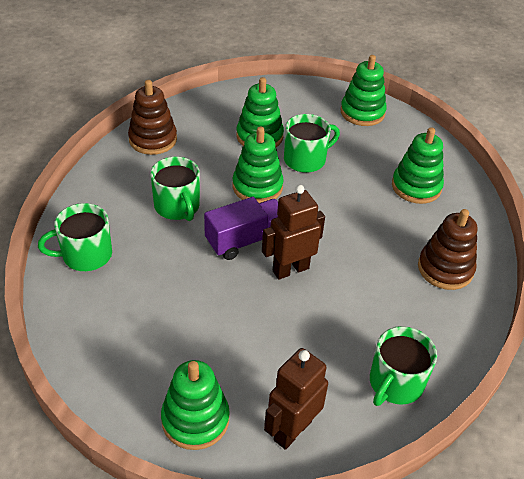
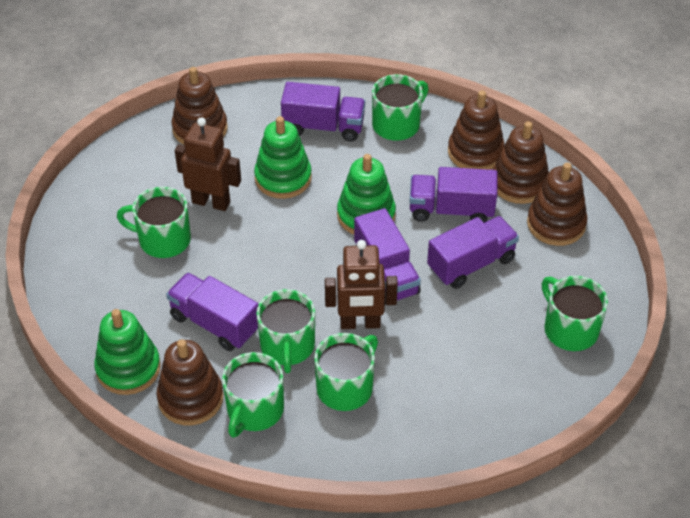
brown stacking toy: [128,80,177,155] [418,209,477,290] = 2 -> [156,339,223,425] [171,67,228,145] [448,90,505,170] [493,121,549,204] [527,162,588,246] = 5
green mug: [38,203,112,271] [150,156,200,221] [284,114,340,173] [370,326,437,406] = 4 -> [117,187,191,258] [222,352,284,438] [256,289,315,373] [314,333,378,411] [372,74,429,141] [542,276,608,351] = 6
green stacking toy: [161,360,230,450] [232,126,284,203] [236,77,284,147] [340,55,387,126] [392,127,444,204] = 5 -> [94,309,161,395] [254,116,312,199] [337,154,396,234] = 3
purple truck: [204,197,278,260] = 1 -> [166,273,259,351] [281,82,365,142] [354,208,421,305] [410,167,497,222] [427,216,519,289] = 5

